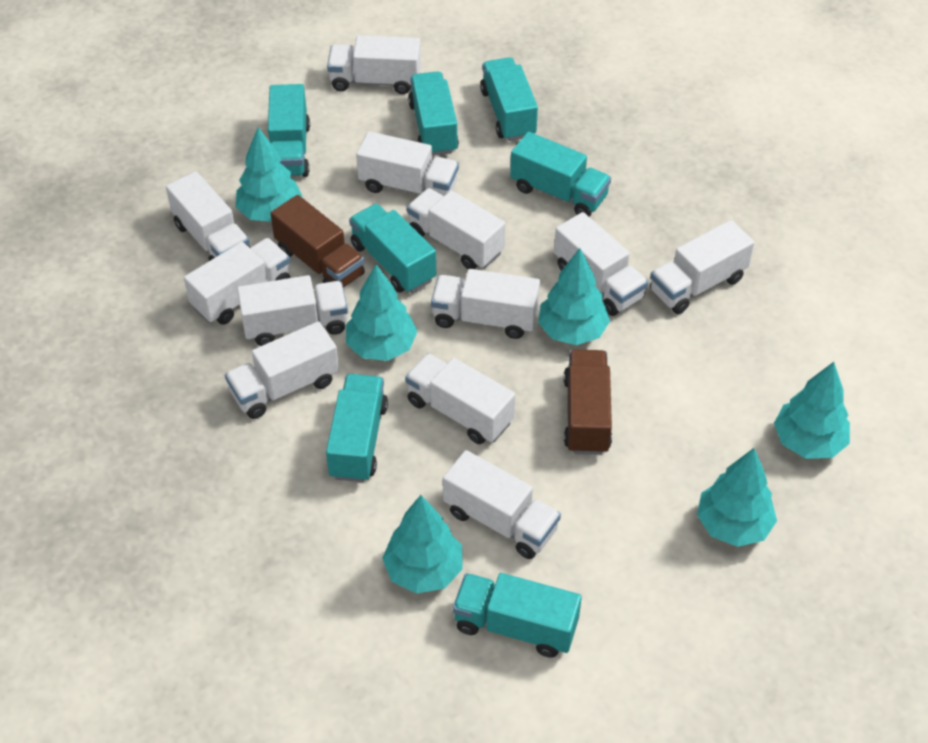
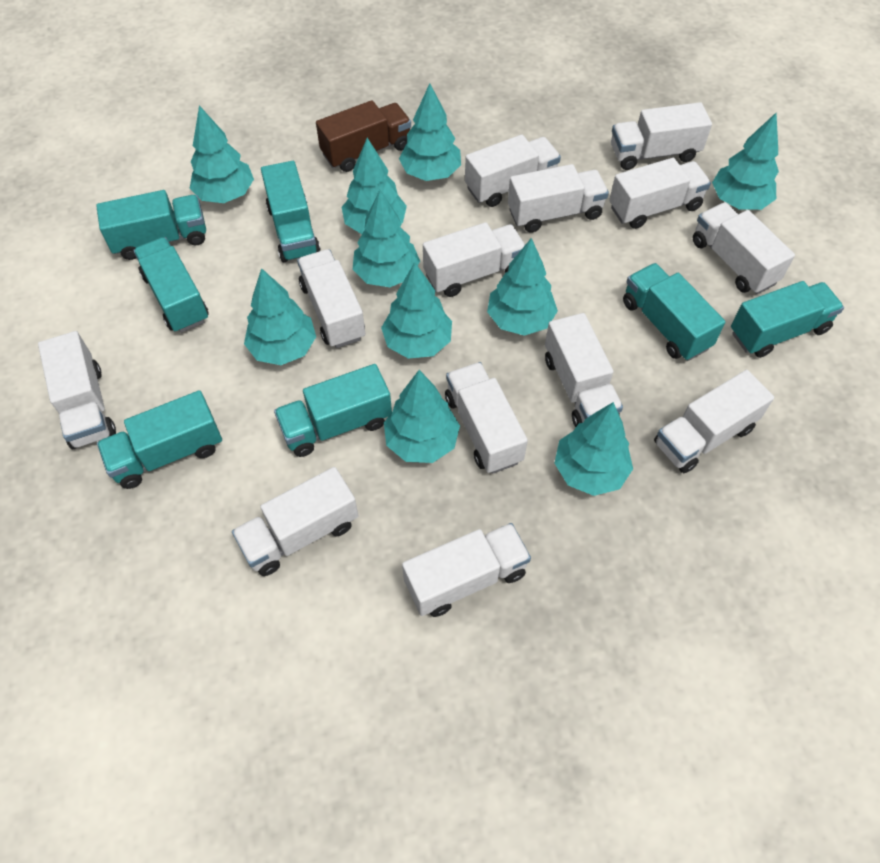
brown truck: [270,195,365,288] [564,349,612,455] = 2 -> [316,100,411,172] = 1
turquoise tree: [236,127,303,222] [346,264,418,361] [382,495,463,594] [538,248,610,345] [697,448,777,547] [774,362,850,459] = 6 -> [190,105,254,203] [244,268,316,365] [342,138,407,234] [353,190,420,287] [381,262,452,359] [384,370,460,463] [399,83,461,181] [487,238,558,336] [554,402,633,496] [712,113,779,210] = 10
white truck: [166,171,251,261] [184,238,290,325] [225,321,339,419] [237,275,348,346] [327,35,421,94] [356,131,459,196] [405,353,515,444] [407,188,505,269] [431,269,540,339] [443,450,561,559] [554,212,648,316] [650,220,754,314] = 12 -> [38,331,116,449] [232,467,359,576] [297,249,365,348] [402,523,531,617] [423,222,525,297] [445,362,528,474] [465,134,561,207] [508,164,609,233] [545,313,623,427] [609,158,711,229] [611,102,712,170] [654,370,774,473] [693,203,795,294] = 13

